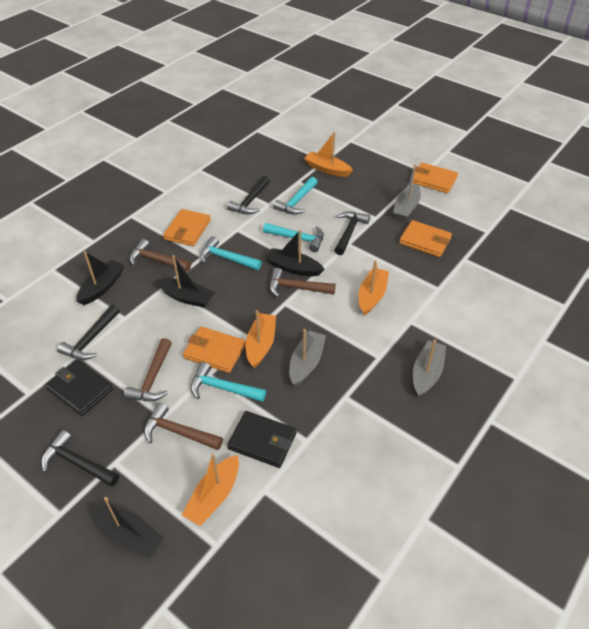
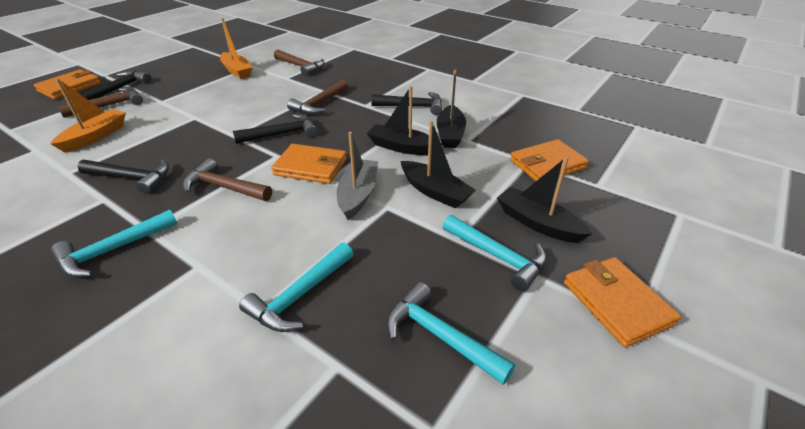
black wallet: [45,360,113,416] [227,411,297,468] = 2 -> none = 0
grey boat: [289,329,326,386] [393,165,421,220] [413,339,446,397] = 3 -> [337,132,378,220] = 1
orange boat: [182,453,239,526] [246,310,276,368] [304,132,353,177] [358,260,389,315] = 4 -> [51,78,126,153] [220,18,253,79] = 2

